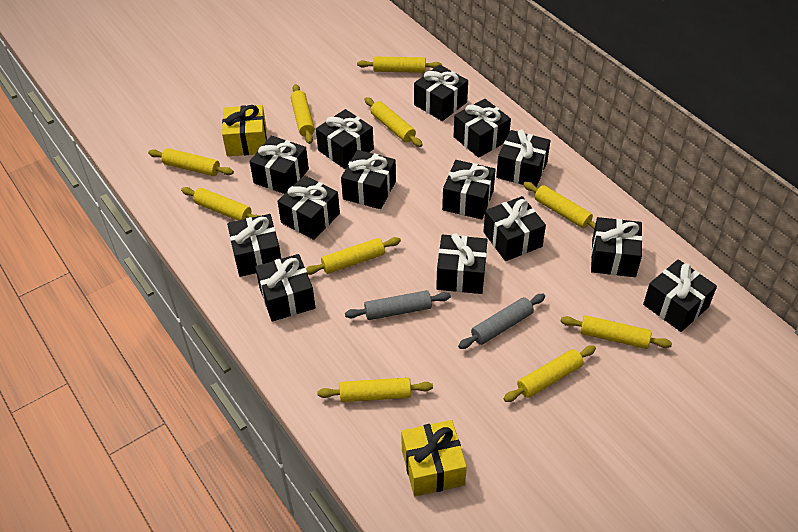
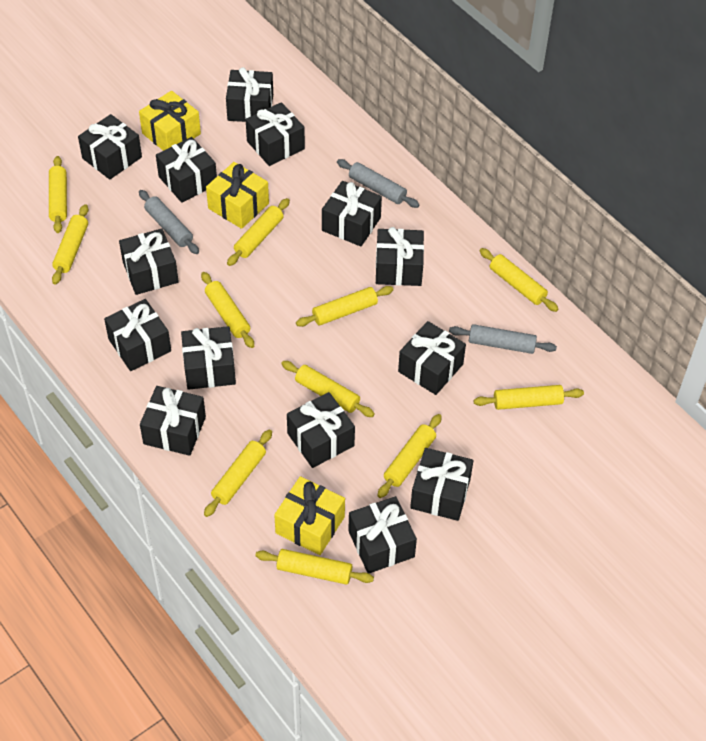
grey rolling pin: [345,290,451,320] [458,294,545,349] = 2 -> [139,190,199,254] [337,159,420,208] [449,324,557,354] = 3
yellow gift: [222,105,267,156] [401,420,467,497] = 2 -> [139,91,201,151] [206,162,269,229] [274,476,345,555] = 3
yellow rolling pin: [148,148,234,176] [181,187,260,221] [291,84,315,144] [306,237,401,275] [317,377,433,402] [357,57,442,73] [365,97,423,147] [503,345,596,402] [523,182,596,229] [560,315,672,349] = 10 -> [49,156,67,233] [52,204,88,284] [201,272,254,348] [204,430,272,517] [227,198,290,266] [255,549,374,585] [281,361,375,417] [296,286,394,327] [378,414,442,498] [474,385,584,410] [479,248,558,312] = 11

